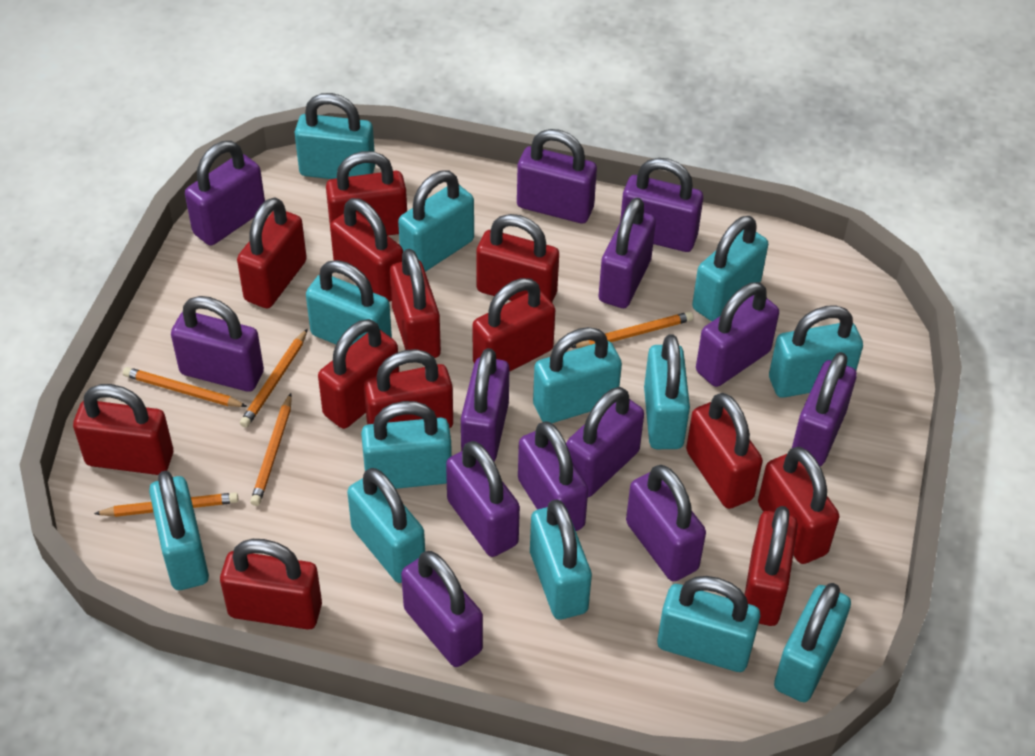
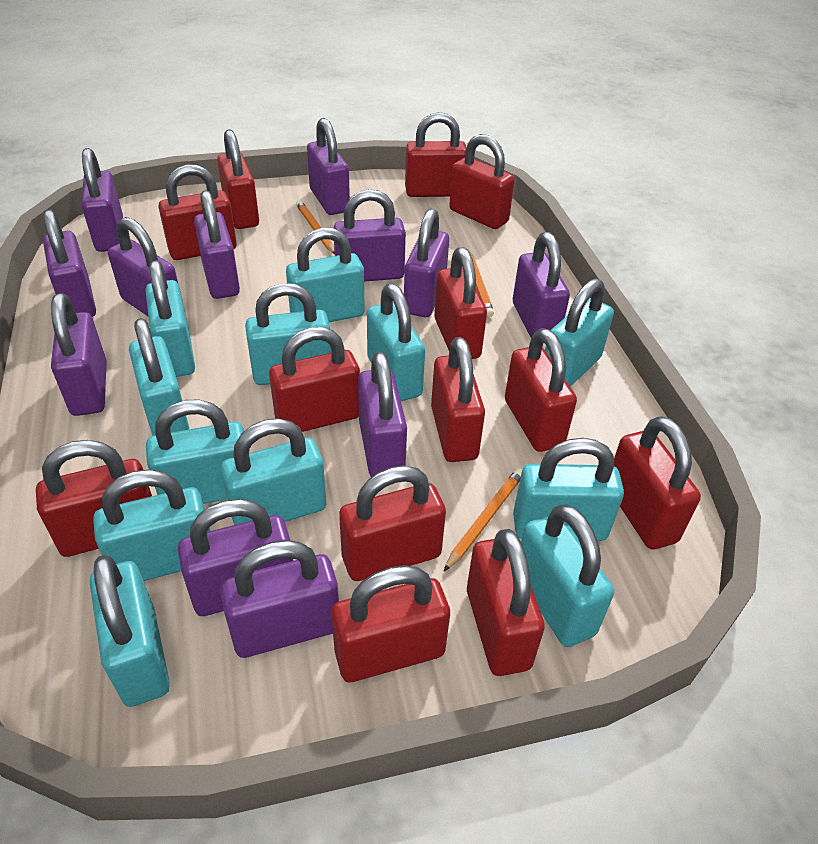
orange pencil: [94,492,238,517] [123,367,248,407] [240,329,308,428] [250,393,292,506] [571,312,693,348] = 5 -> [296,200,335,254] [444,468,522,571] [468,250,494,317] = 3
purple padlock: [171,296,264,392] [185,141,265,246] [401,551,483,667] [446,441,520,557] [461,348,509,461] [517,129,597,223] [518,421,588,531] [566,387,644,497] [598,197,656,308] [620,158,703,252] [626,465,706,581] [696,282,779,387] [792,352,857,466] = 13 -> [43,209,96,317] [51,293,107,416] [82,148,123,252] [108,217,178,316] [178,499,293,616] [194,190,240,299] [220,540,339,658] [307,118,350,215] [334,189,406,282] [358,352,407,477] [404,208,449,317] [513,232,570,338] = 12
turquoise padlock: [149,470,209,590] [295,93,375,179] [306,260,392,345] [347,468,425,583] [361,401,452,489] [398,171,474,272] [530,499,592,620] [533,327,622,423] [644,334,690,449] [657,576,760,672] [692,216,768,321] [769,305,863,398] [774,583,851,702] = 13 -> [90,555,170,707] [93,469,210,581] [129,318,189,436] [146,260,195,377] [146,399,244,504] [221,418,326,525] [245,283,331,385] [286,228,365,322] [367,283,425,401] [513,438,624,541] [521,504,614,647] [545,278,614,387] = 12

